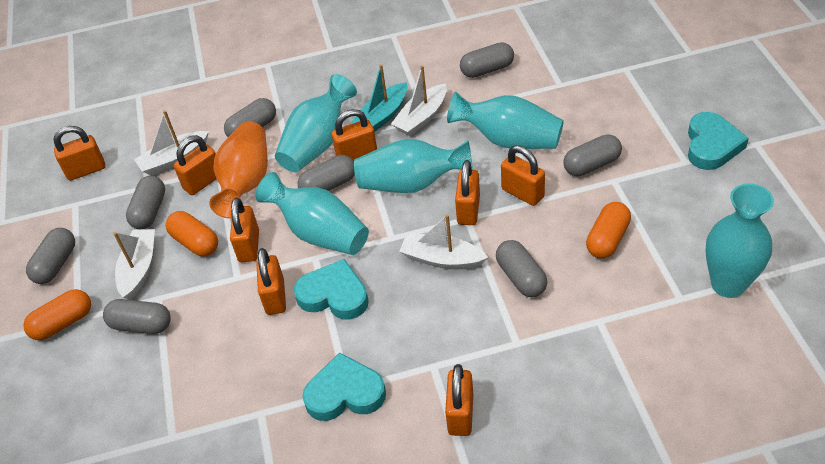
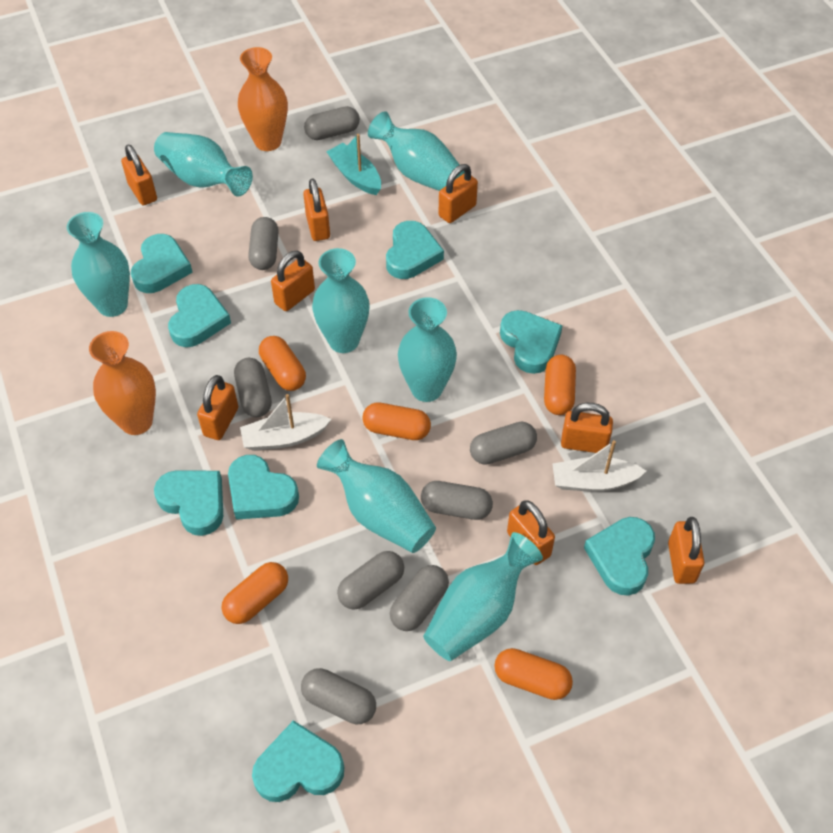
orange capsule: [23,289,91,340] [166,211,218,256] [586,202,631,258] = 3 -> [222,562,288,624] [259,336,306,391] [362,402,431,440] [494,648,573,700] [544,355,576,415] = 5
orange vase: [209,121,268,219] = 1 -> [89,331,156,435] [238,47,288,151] = 2
turquoise heart: [294,259,369,320] [302,352,386,421] [688,112,749,170] = 3 -> [131,234,193,293] [154,470,223,536] [168,284,231,347] [228,455,299,520] [252,720,344,802] [386,221,444,279] [500,310,563,374] [584,517,655,596] = 8
turquoise vase: [256,172,369,255] [275,74,357,172] [354,139,473,193] [447,92,564,149] [706,183,774,298] = 5 -> [66,212,130,317] [154,132,253,197] [312,248,370,353] [317,439,436,553] [368,111,464,191] [398,297,457,402] [423,532,543,661] = 7
white boat: [113,229,155,300] [134,110,209,176] [391,65,447,136] [399,214,488,269] = 4 -> [240,394,331,451] [552,440,646,492] = 2

